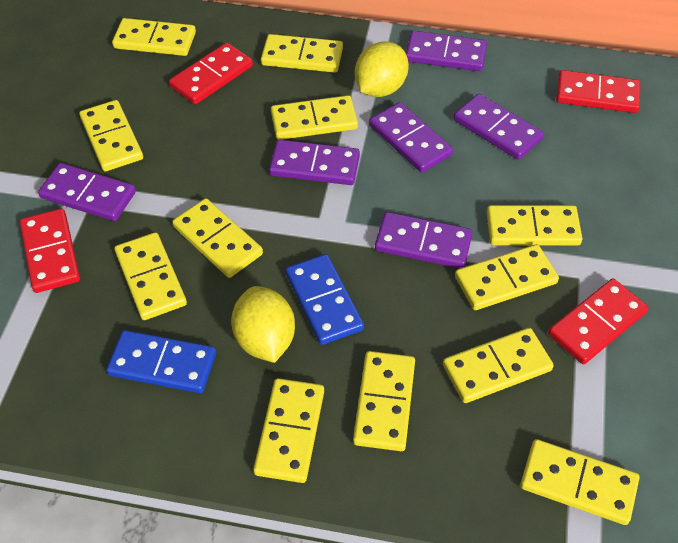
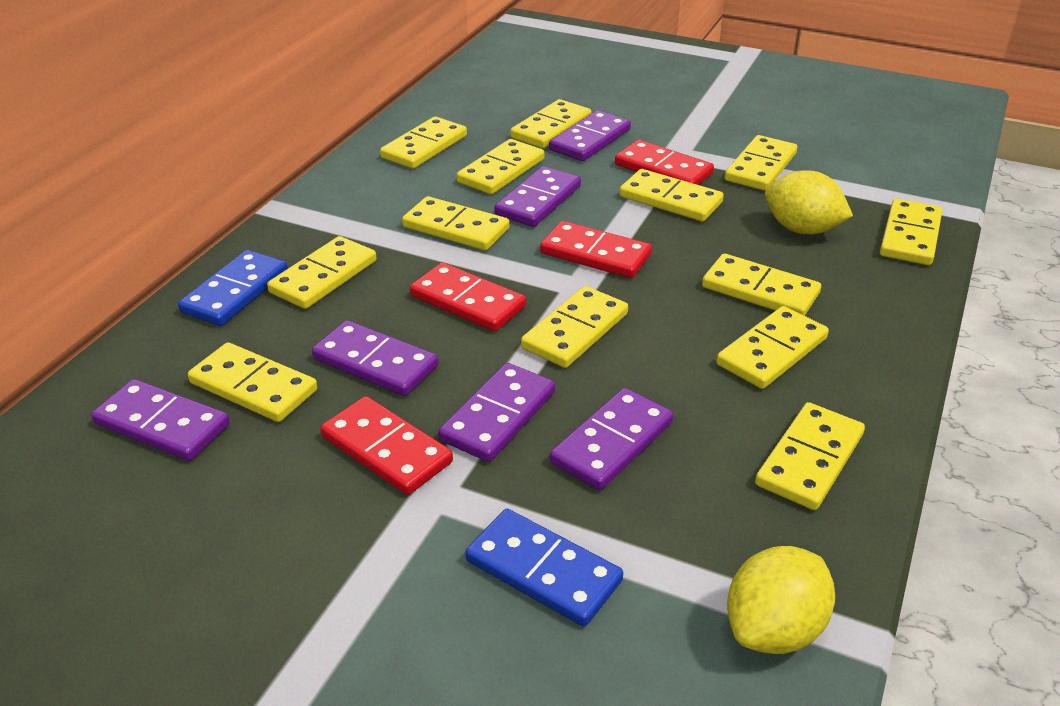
yellow domino: [79,100,143,172] [112,18,196,56] [114,232,187,320] [172,198,263,278] [253,378,324,483] [261,34,343,73] [271,95,358,140] [353,351,415,451] [443,328,554,403] [455,244,559,310] [487,205,582,246] [520,439,639,525] = 12 -> [188,342,317,422] [267,236,377,309] [380,117,467,169] [402,196,510,251] [457,139,544,194] [510,99,591,149] [521,286,628,368] [619,169,724,222] [702,253,821,316] [716,306,829,389] [724,135,797,191] [755,402,865,510] [880,199,942,265] = 13

